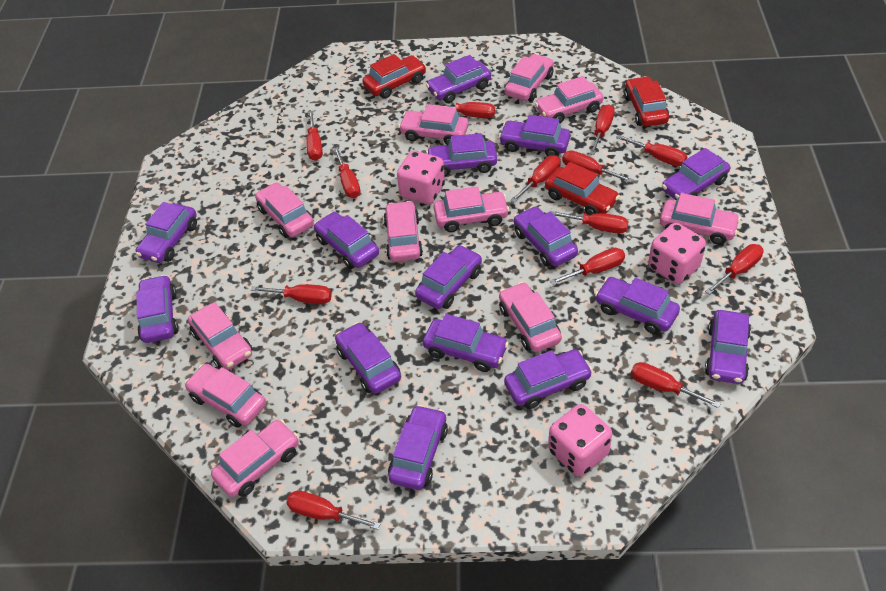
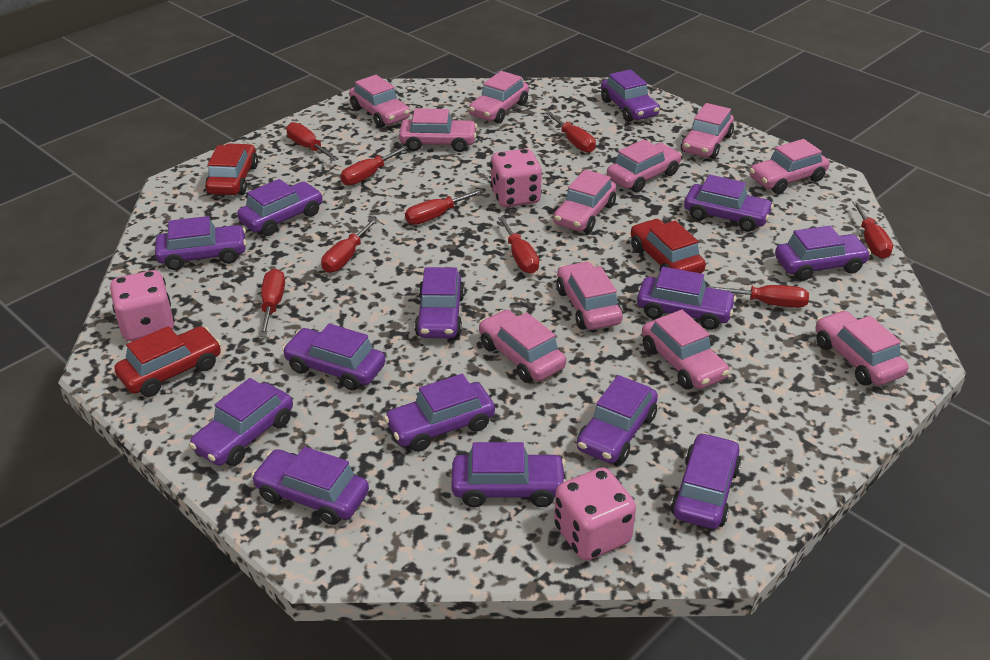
purple car: [136,202,197,263] [136,275,178,343] [314,212,379,269] [335,322,401,394] [388,405,448,490] [415,245,482,309] [423,314,509,372] [426,55,491,103] [426,133,497,177] [499,115,571,156] [504,349,593,409] [514,206,578,267] [595,277,680,334] [662,148,730,200] [705,310,751,384] = 15 -> [155,216,247,270] [189,378,293,466] [237,179,323,236] [251,447,369,525] [282,323,385,391] [384,374,495,452] [414,267,465,338] [451,442,566,507] [577,375,658,463] [601,69,660,122] [637,267,736,330] [671,432,741,529] [684,175,774,232] [775,226,871,281] = 14
red screwdriver: [251,284,332,304] [286,491,381,530] [306,111,323,161] [333,147,361,198] [426,102,495,118] [510,155,561,203] [550,211,629,234] [550,248,625,285] [562,151,633,183] [590,104,615,155] [616,135,687,166] [631,362,721,408] [705,244,763,295] = 13 -> [259,269,285,337] [286,122,339,161] [321,218,379,273] [341,146,408,185] [405,189,484,225] [498,216,539,274] [546,112,596,153] [707,285,809,308] [852,201,893,259] = 9

